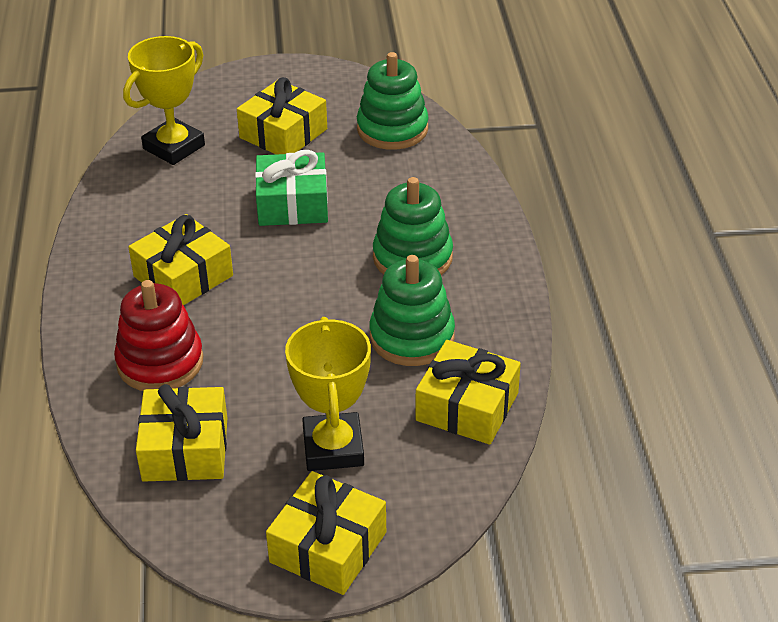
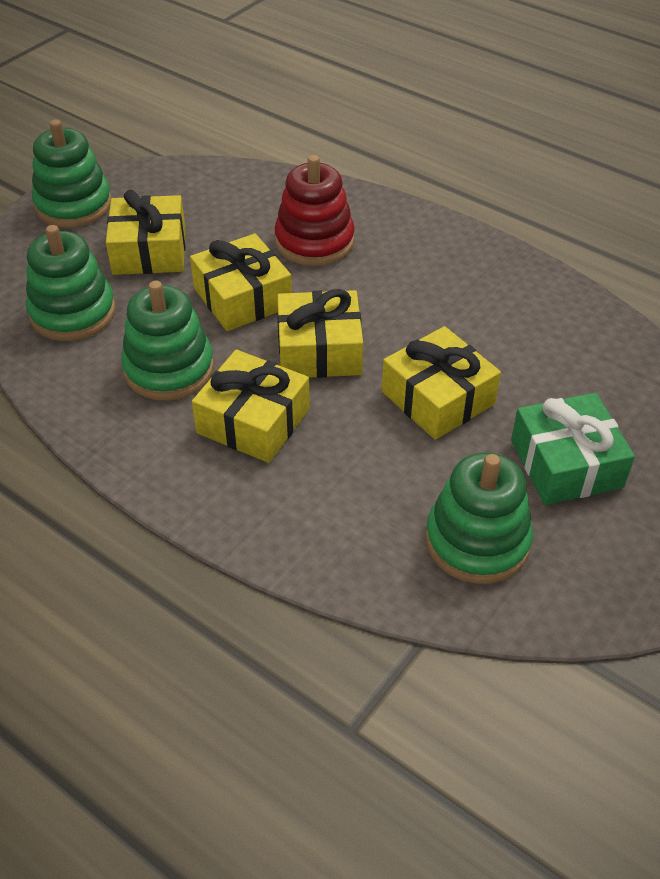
green stacking toy: [357,52,429,150] [369,255,455,366] [373,177,453,275] = 3 -> [26,225,116,341] [32,120,112,228] [121,280,214,401] [426,453,533,584] = 4
yellow trophy: [123,36,205,165] [285,317,371,471] = 2 -> none = 0

